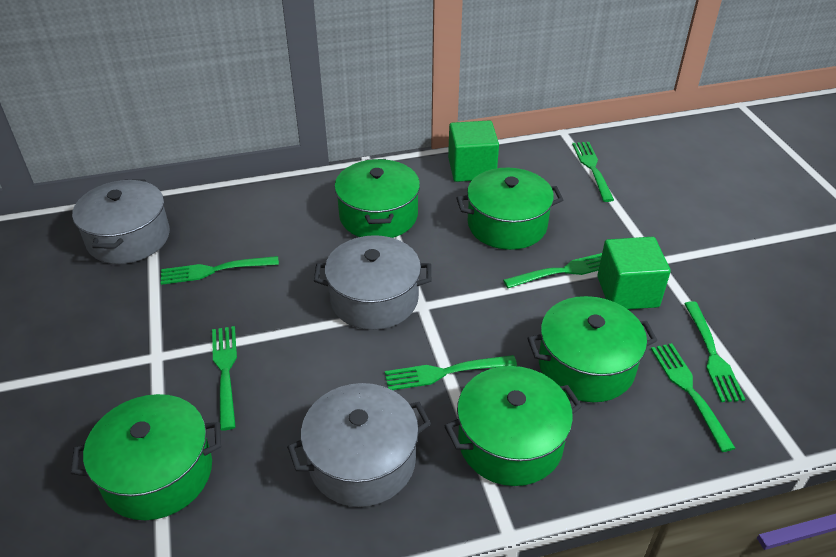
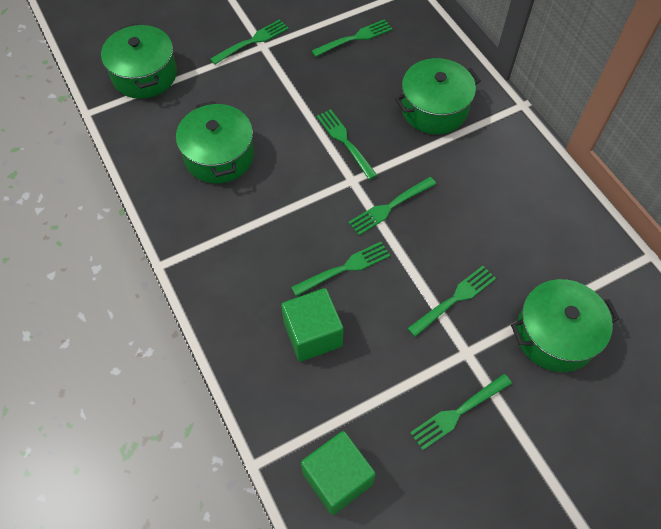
green pot: [71,394,221,520] [334,159,420,238] [445,366,582,486] [456,168,563,250] [527,296,657,402] = 5 -> [101,23,177,99] [176,101,254,183] [395,58,481,134] [511,279,619,372] = 4
grey pot: [72,179,170,264] [287,383,431,507] [314,235,431,330] = 3 -> none = 0

